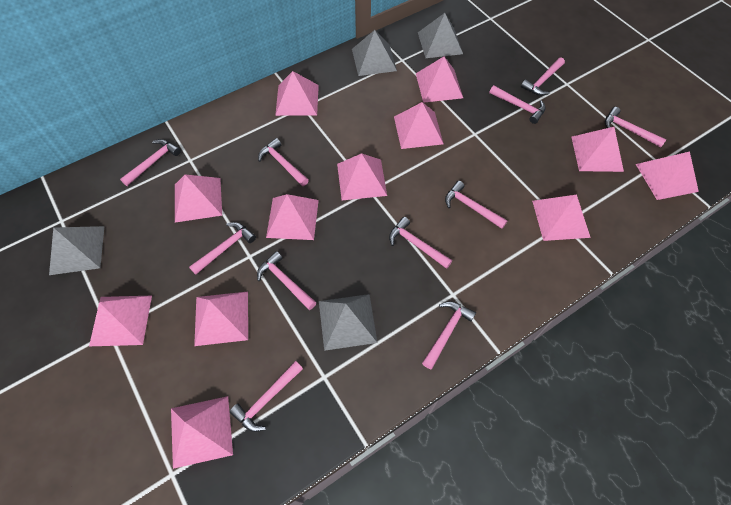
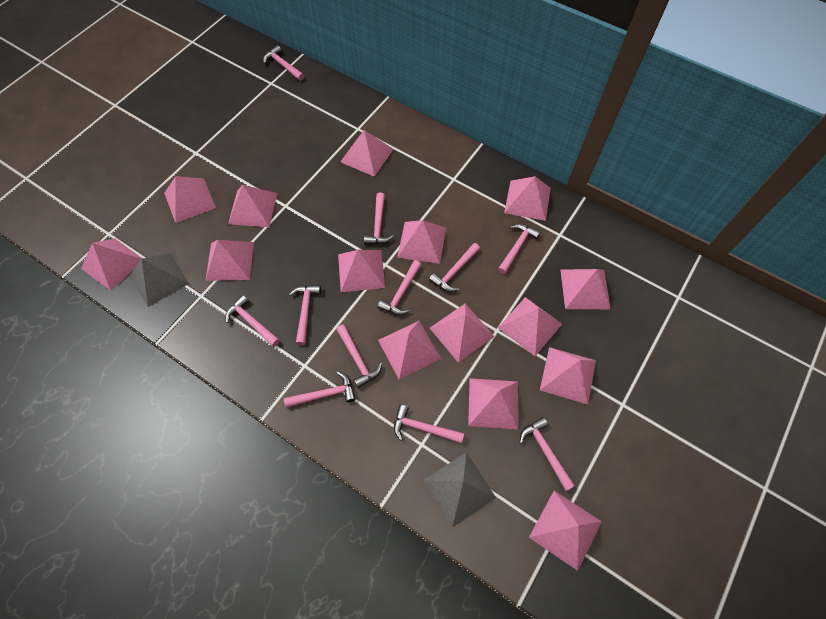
grey pyramid: [49,226,104,275] [319,294,377,351] [352,30,397,76] [418,13,463,58] = 4 -> [130,253,189,307] [423,453,496,528] = 2
pink pyramid: [89,296,152,346] [171,396,233,469] [175,175,222,223] [194,292,248,346] [266,194,319,240] [275,71,319,116] [337,153,387,200] [394,102,444,149] [416,57,463,103] [532,195,591,241] [571,127,624,172] [636,152,699,200] = 12 -> [81,239,142,291] [164,176,216,223] [206,240,254,281] [228,185,277,227] [338,250,385,292] [340,130,393,177] [378,321,441,380] [397,220,446,264] [430,304,495,363] [468,378,519,429] [498,297,562,356] [504,176,551,221] [529,491,602,571] [540,347,596,404] [560,269,611,309] = 15

